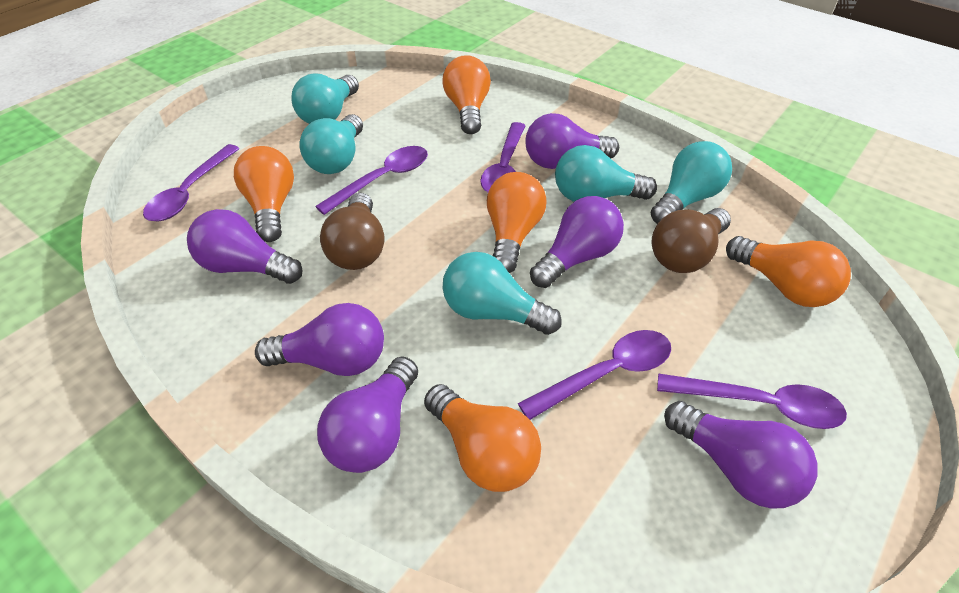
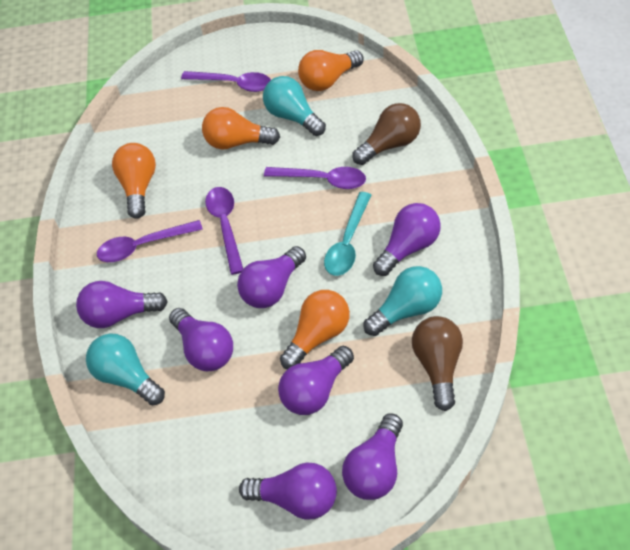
orange light bulb: [234,146,294,242] [424,384,541,492] [443,55,491,134] [487,172,547,273] [726,236,851,307] = 5 -> [112,143,156,219] [202,107,280,149] [280,290,350,369] [298,50,364,91] = 4
purple light bulb: [187,209,303,284] [255,303,384,376] [317,356,418,473] [525,113,619,169] [530,196,624,288] [664,401,818,509] = 6 -> [76,281,168,328] [169,308,233,371] [237,246,306,308] [239,462,337,519] [278,346,354,415] [342,413,403,500] [373,203,441,276] = 7
purple spoon: [143,144,240,222] [315,146,428,215] [480,122,526,192] [518,330,671,420] [657,373,847,429] = 5 -> [97,220,203,262] [181,71,271,92] [205,187,243,275] [264,167,366,189] = 4
turquoise light bulb: [291,74,359,124] [299,114,363,174] [442,252,562,335] [555,145,657,202] [650,141,732,224] = 5 -> [86,333,165,406] [263,76,326,136] [364,266,442,336] = 3
turquoise spoon: none = 0 -> [324,192,371,276] = 1

